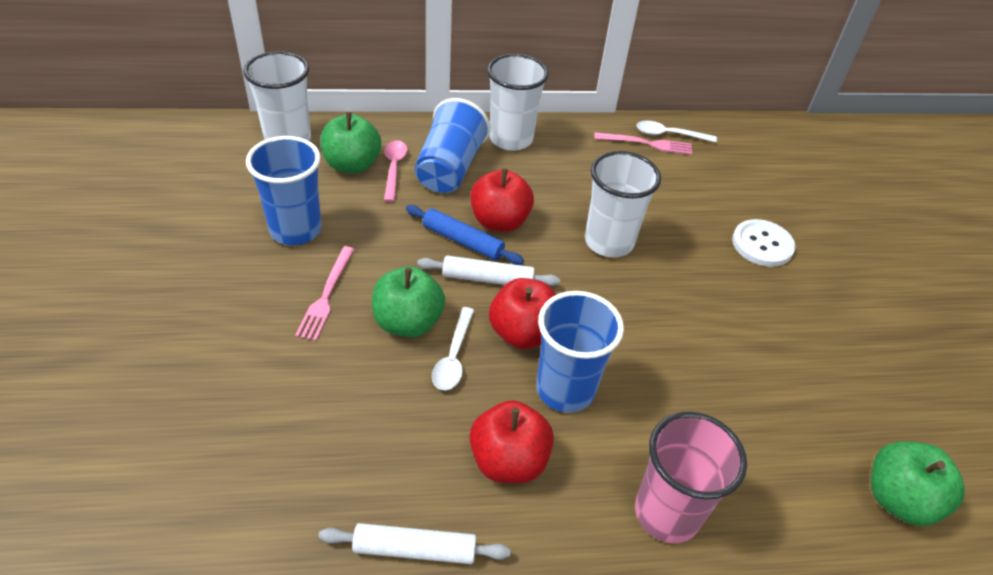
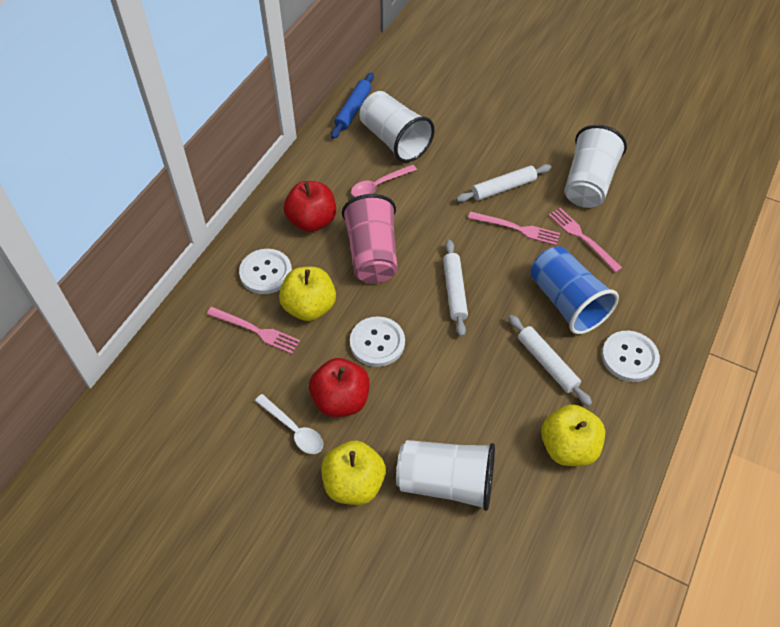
blue cup: [246,136,322,245] [414,98,491,193] [536,291,624,413] = 3 -> [530,246,619,334] = 1
green apple: [320,112,381,174] [372,266,445,337] [871,442,965,526] = 3 -> none = 0
pink fork: [295,246,355,341] [594,132,692,155] = 2 -> [207,307,300,354] [468,211,560,245] [549,208,622,272] = 3
red apple: [469,400,554,483] [470,168,534,232] [489,278,556,349] = 3 -> [284,181,336,232] [309,358,370,417] = 2
white button: [732,219,795,267] = 1 -> [239,249,292,294] [350,316,405,367] [602,331,660,382] = 3
white rolling pin: [318,523,511,564] [417,255,560,286] = 2 -> [443,240,468,337] [456,164,552,202] [508,315,592,406] = 3
white spoon: [432,307,474,390] [636,121,717,142] = 2 -> [255,394,323,454] = 1
yellow apple: none = 0 -> [279,267,336,321] [321,440,386,505] [541,404,605,466] = 3

